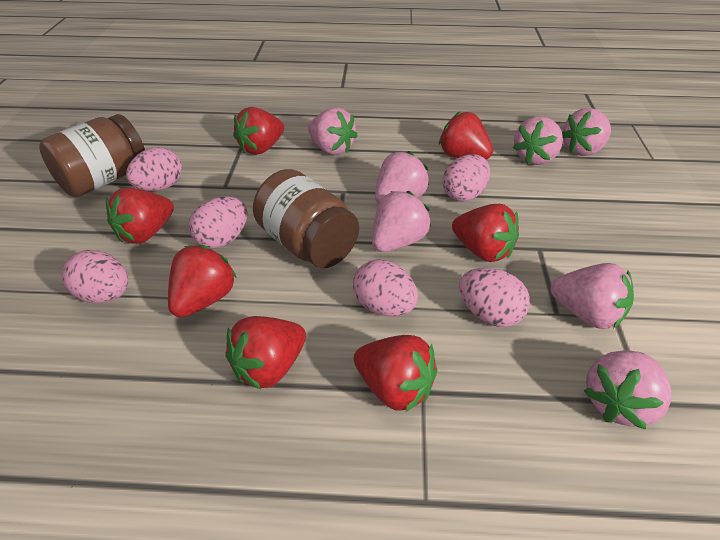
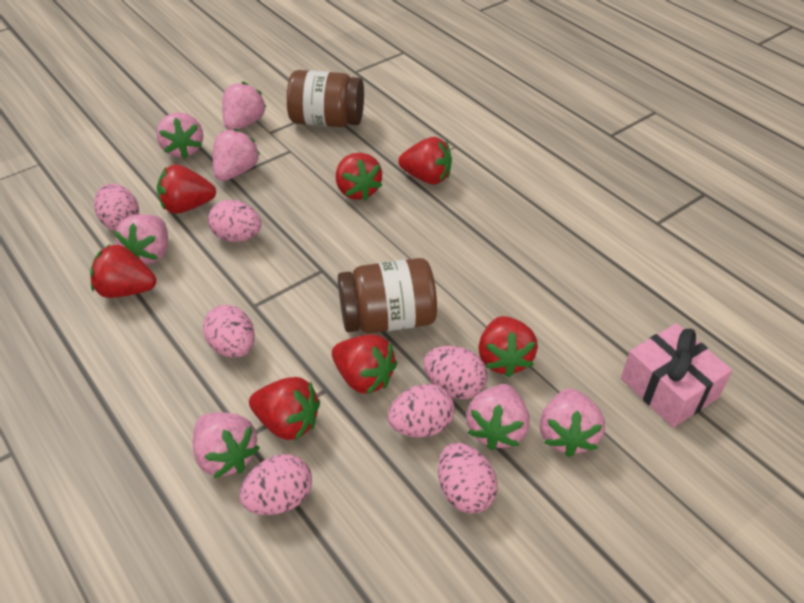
pink egg: [62,250,128,303] [126,147,182,191] [189,197,247,249] [353,259,418,317] [442,154,490,201] [459,268,530,327] = 6 -> [94,184,139,231] [203,305,255,358] [208,200,261,242] [239,454,312,515] [387,384,455,437] [424,346,487,399] [438,443,498,514] = 7
pink gift: none = 0 -> [621,323,732,428] = 1

